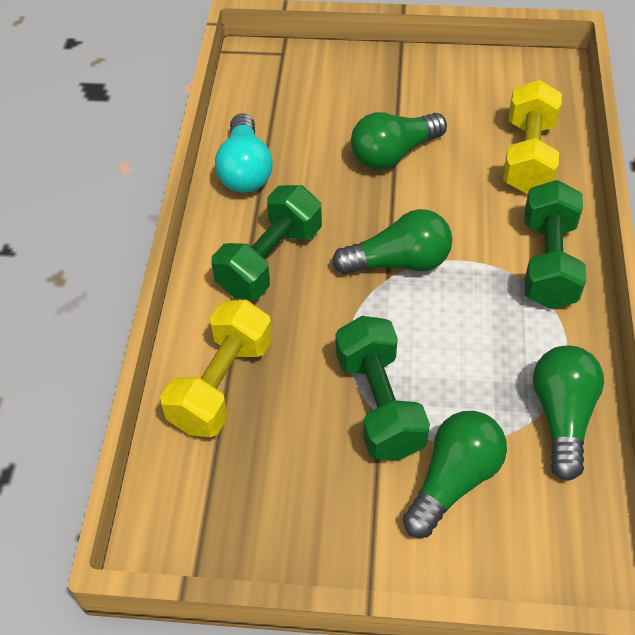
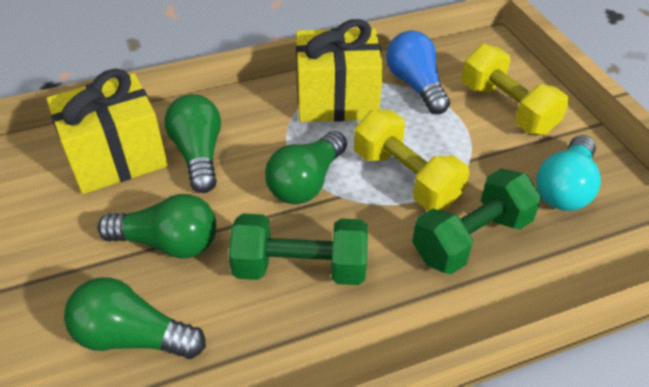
blue light bulb: none = 0 -> [386,31,450,114] = 1
green dumbbell: [212,185,322,300] [335,316,430,460] [524,180,586,309] = 3 -> [229,214,368,285] [412,169,542,274] = 2
yellow gift: none = 0 -> [46,68,168,194] [296,19,383,122] = 2

